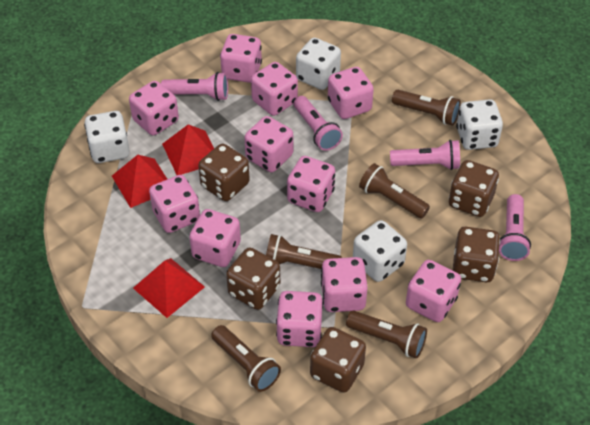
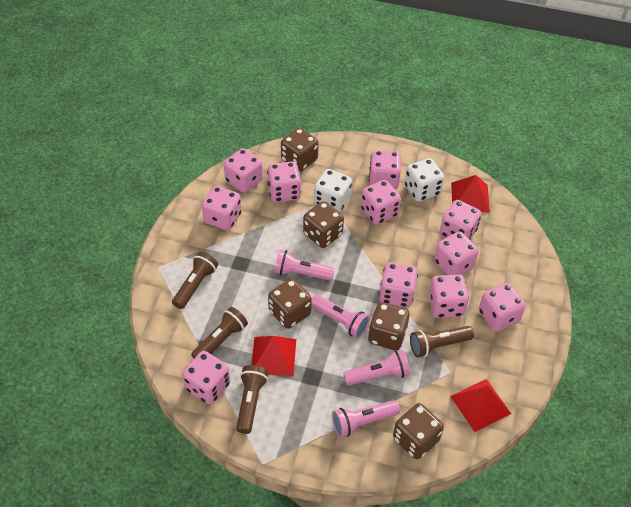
brown flashlight: [211,325,281,392] [266,234,342,269] [346,311,427,358] [359,163,430,218] [392,90,461,126] = 5 -> [172,252,218,309] [191,307,248,358] [236,365,268,434] [410,326,474,357] = 4
white dice: [84,111,130,163] [296,38,341,90] [353,220,407,282] [456,99,503,150] = 4 -> [314,169,352,212] [404,158,444,202] = 2

